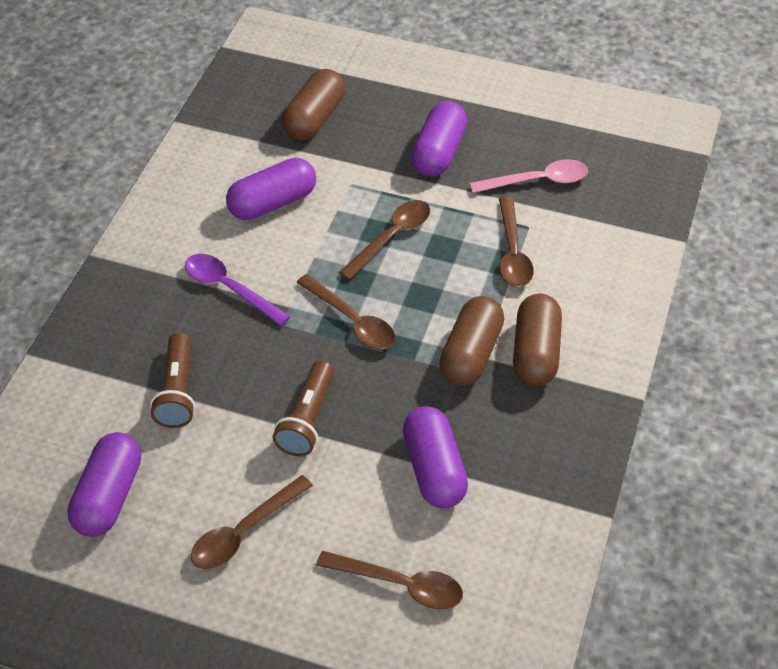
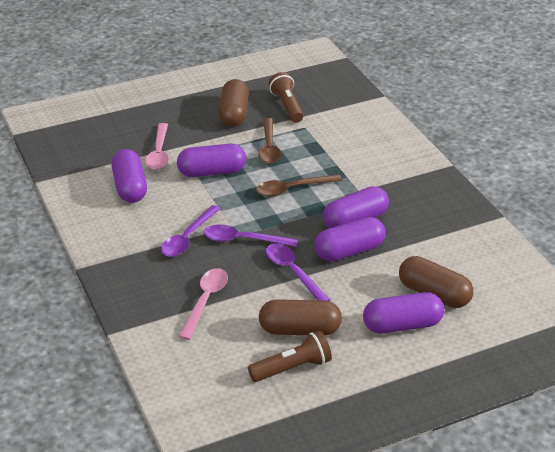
brown spoon: [191,475,313,569] [296,274,395,349] [316,551,463,609] [339,200,430,280] [499,197,534,287] = 5 -> [256,174,342,197] [258,118,281,164] = 2
pink spoon: [470,159,588,193] = 1 -> [145,123,169,170] [179,268,228,340] = 2
purple capsule: [67,432,141,537] [226,158,316,220] [403,406,468,508] [411,101,467,177] = 4 -> [111,149,147,203] [177,144,246,177] [315,217,386,262] [323,186,389,228] [363,292,444,333] = 5
purple spoon: [185,254,291,326] = 1 -> [161,205,220,257] [204,224,298,247] [266,243,330,301] = 3

